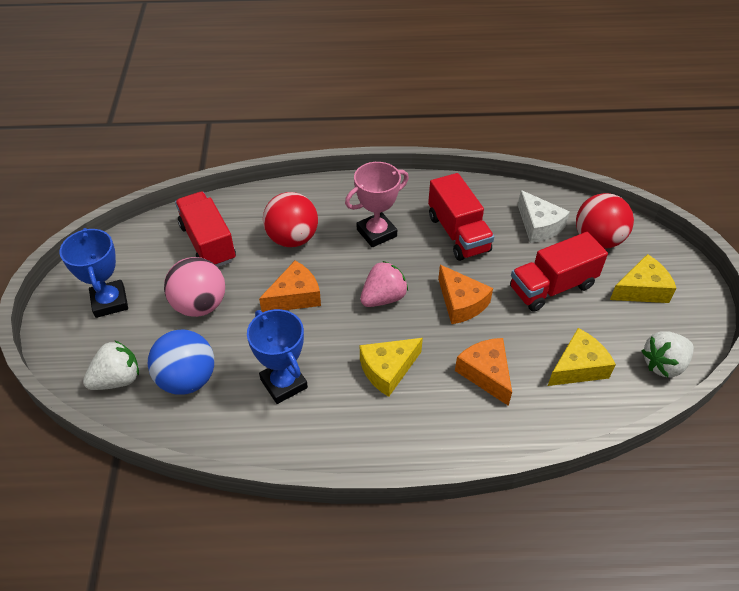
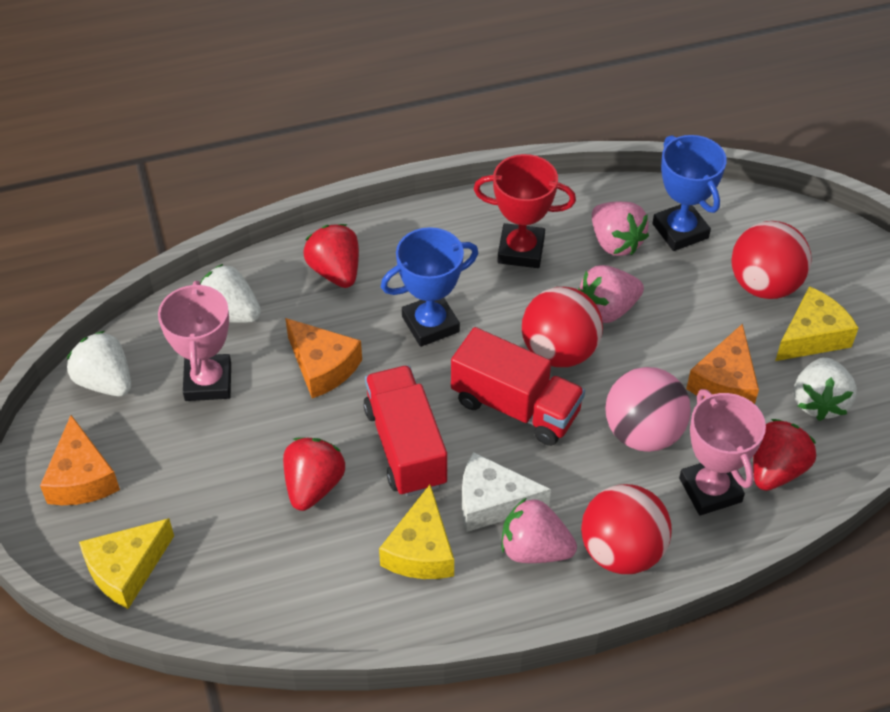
blue ball: [148,329,214,395] = 1 -> none = 0
pink strawberry: [360,261,408,307] = 1 -> [502,497,577,563] [578,265,644,323] [592,202,649,256] = 3
pink trophy: [345,162,409,247] = 1 -> [158,281,231,401] [679,389,766,515] = 2
red ball: [263,192,318,247] [576,193,634,249] = 2 -> [522,287,603,367] [581,484,672,574] [731,221,811,299] = 3
red strawberry: none = 0 -> [283,437,345,511] [303,224,359,288] [753,419,816,491] = 3
red trophy: none = 0 -> [473,154,576,268] = 1
red truck: [175,192,236,267] [428,173,494,261] [510,232,608,312] = 3 -> [363,365,447,496] [451,327,585,446] = 2
white strawberry: [83,340,139,390] [642,331,694,378] = 2 -> [67,331,131,396] [200,264,261,323] [794,357,857,421] = 3

